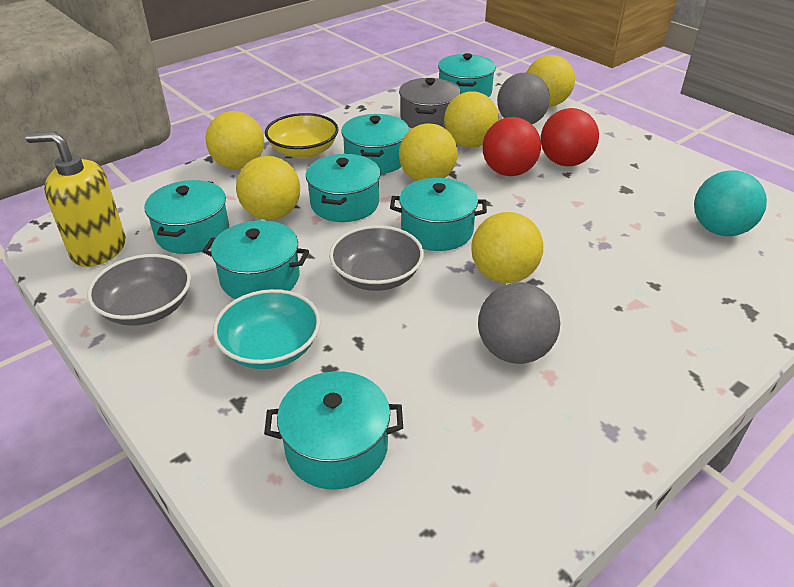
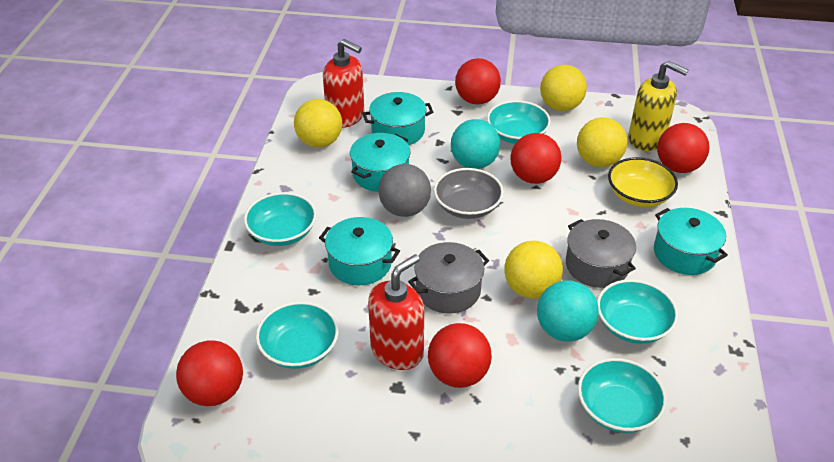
grey ball: [478,283,560,364] [497,73,550,124] = 2 -> [378,164,431,217] = 1
grey bowl: [87,254,191,326] [329,225,424,291] = 2 -> [434,168,504,219] = 1
grey pot: [399,78,461,128] = 1 -> [408,242,489,314] [566,219,636,288] = 2
red ball: [482,117,541,176] [541,108,599,166] = 2 -> [176,340,243,406] [428,323,492,388] [455,58,501,104] [510,133,561,184] [657,123,709,173] = 5
red soap dispenser: none = 0 -> [323,39,364,128] [368,254,424,370] = 2
turquoise ball: [694,170,767,236] = 1 -> [451,119,500,169] [537,281,599,342] = 2
turquoise bowl: [213,289,321,369] = 1 -> [244,192,316,246] [256,302,339,369] [487,100,551,144] [578,358,667,433] [597,279,678,344] = 5
turquoise pot: [144,180,229,254] [202,220,309,299] [264,371,403,489] [306,154,381,222] [341,114,409,174] [390,178,487,251] [438,53,496,97] = 7 -> [319,217,400,285] [350,133,411,192] [362,92,433,145] [654,208,728,275] = 4
yellow ball: [206,111,264,169] [236,156,300,220] [399,123,458,181] [444,91,499,147] [471,212,543,283] [527,55,575,107] = 6 -> [294,99,342,148] [504,241,563,299] [540,65,587,111] [577,117,628,167] = 4

